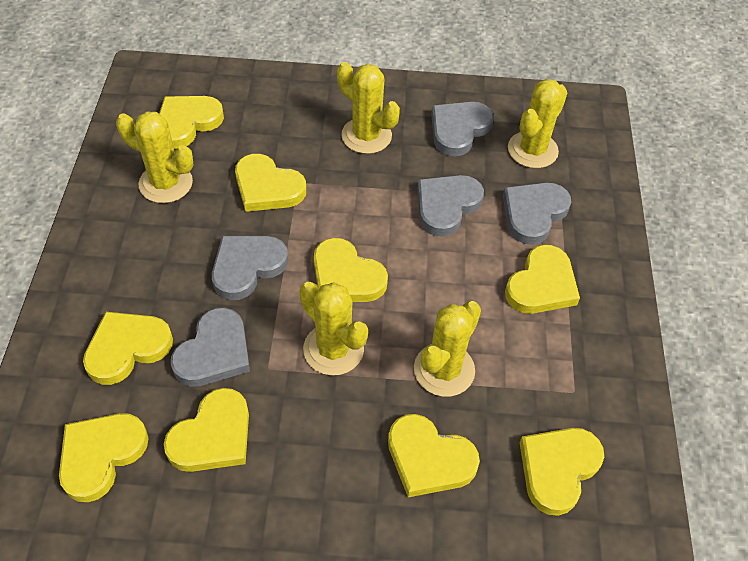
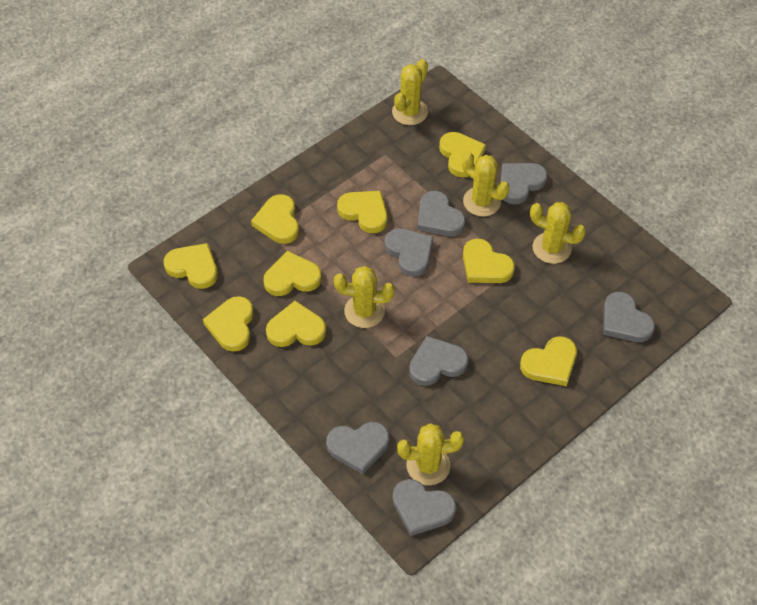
grey heart: [171,308,250,387] [212,236,288,300] [417,175,484,237] [431,102,494,156] [503,183,571,245] = 5 -> [326,422,389,475] [385,228,433,277] [393,479,456,536] [409,336,469,386] [418,191,465,236] [501,163,548,204] [603,292,655,342] = 7

